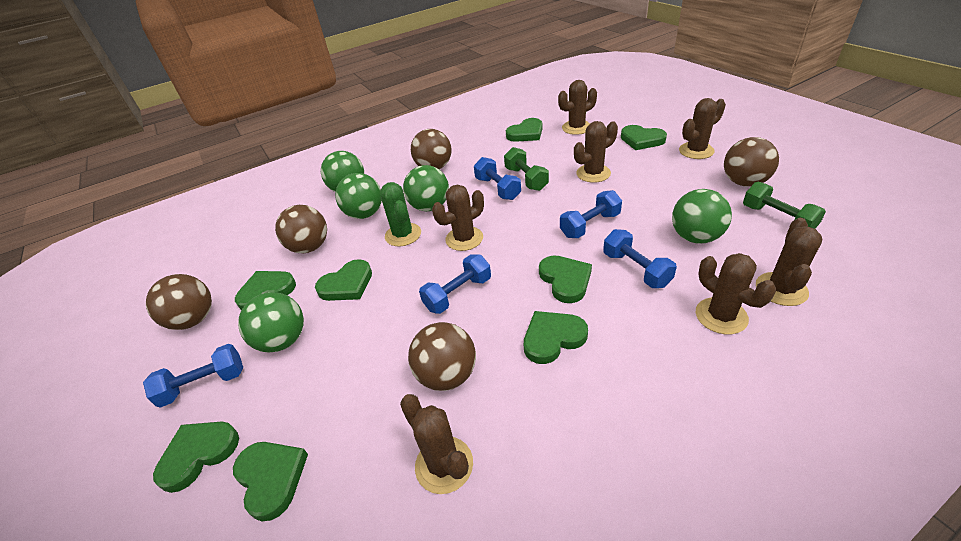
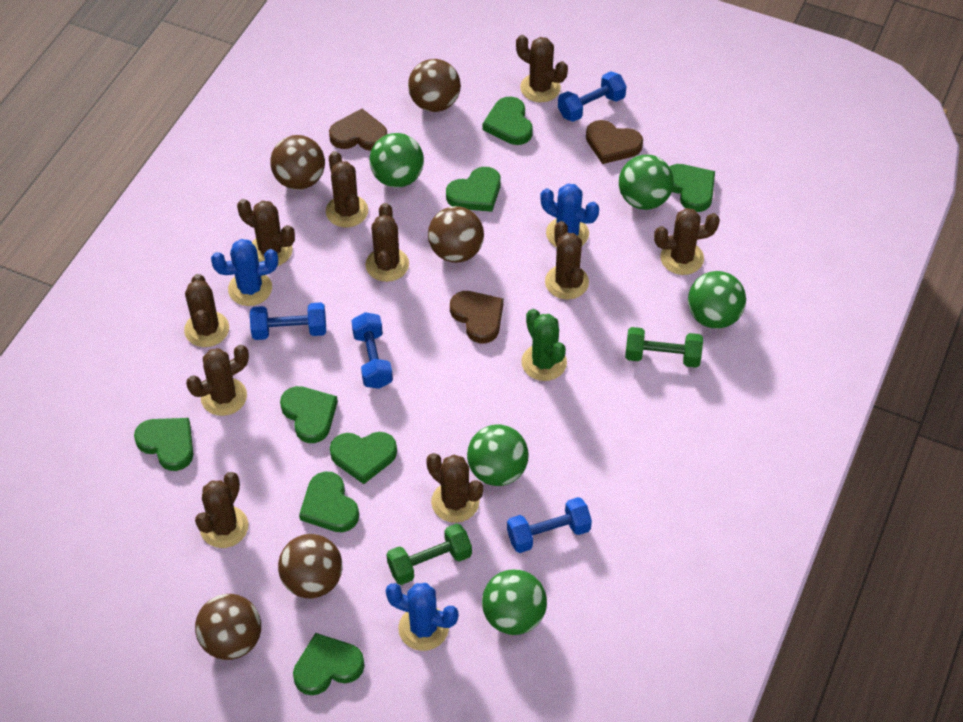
blue cactus: none = 0 -> [211,239,278,306] [386,583,459,651] [540,184,599,247] = 3
blue dumbbell: [143,344,243,408] [419,254,491,314] [474,157,521,200] [560,190,622,238] [603,229,677,288] = 5 -> [250,302,326,340] [351,312,393,389] [507,497,592,553] [558,71,626,122] = 4
brown cactus: [400,394,473,494] [432,185,484,251] [558,80,597,135] [574,121,618,183] [679,98,726,159] [696,253,776,334] [756,218,822,306] = 7 -> [184,274,229,347] [186,345,249,416] [195,472,249,548] [237,199,295,266] [326,151,368,227] [365,203,409,282] [426,453,483,523] [516,35,568,102] [545,221,589,300] [654,208,720,275] = 10
brown heart: none = 0 -> [329,109,387,151] [450,291,504,343] [586,120,643,164] = 3

